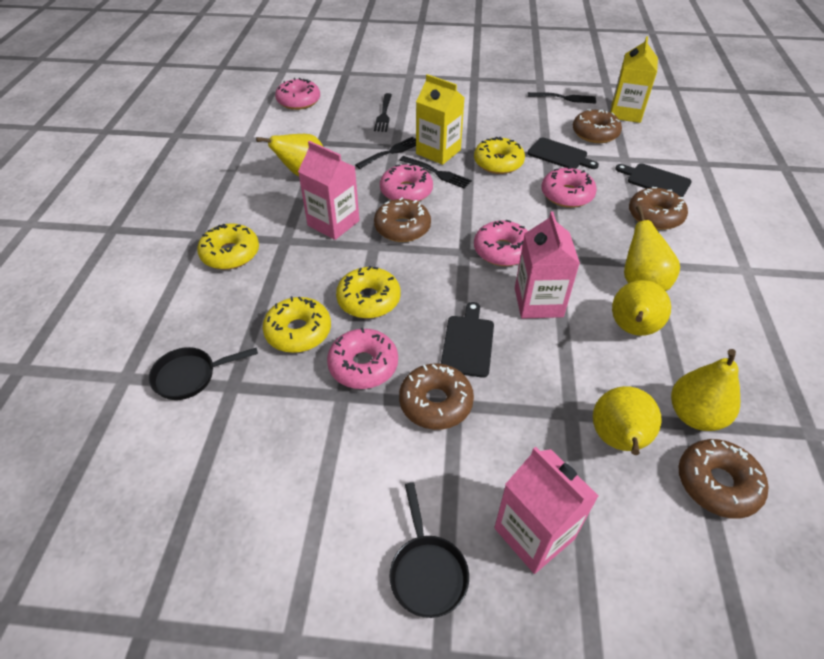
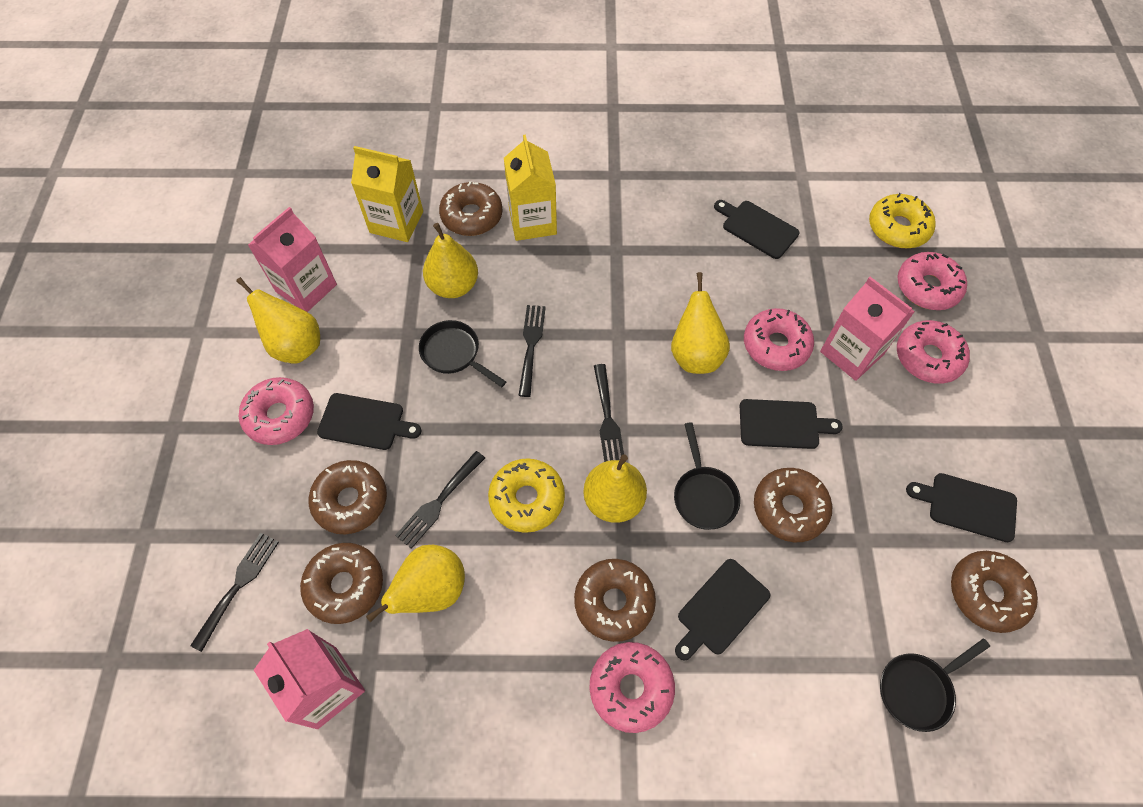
black cutting board: [441,302,494,378] [527,137,599,169] [615,163,692,197] = 3 -> [317,393,421,450] [675,559,770,661] [714,200,800,259] [740,399,843,449] [906,473,1017,542] = 5
black pan: [149,347,258,400] [389,482,469,618] = 2 -> [419,320,506,387] [674,422,740,530] [880,638,990,732] = 3
brown donut: [374,198,431,242] [399,364,474,430] [573,109,622,143] [629,187,688,230] [678,439,768,519] = 5 -> [300,543,383,624] [309,460,387,534] [439,181,503,236] [574,559,656,642] [754,468,832,542] [951,551,1038,633] = 6
yellow donut: [197,223,259,270] [262,296,331,353] [336,266,401,318] [474,137,525,174] = 4 -> [488,458,565,533] [869,193,936,248] = 2

